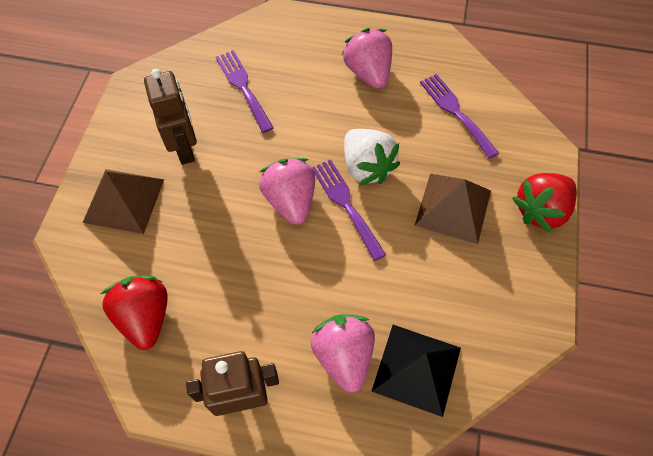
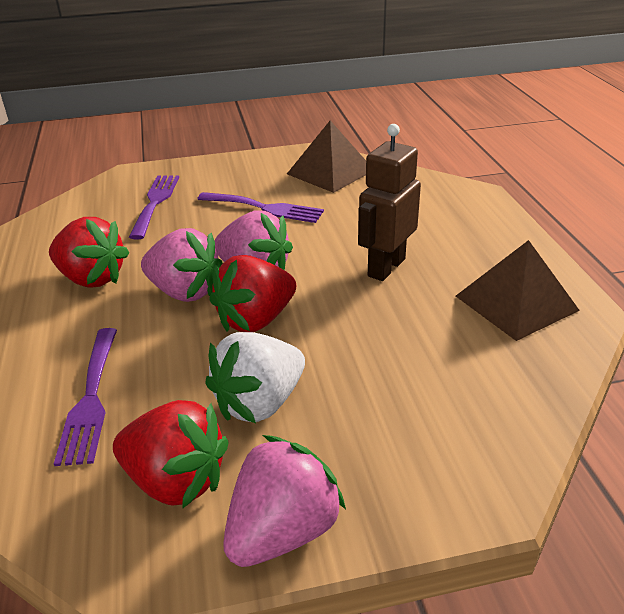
black pyramid: [371,325,461,417] = 1 -> none = 0
brown robot: [144,69,197,165] [186,351,279,416] = 2 -> [358,124,421,281] = 1
red strawberry: [101,275,168,350] [512,173,577,233] = 2 -> [49,217,129,288] [113,400,229,508] [209,255,296,332] = 3

